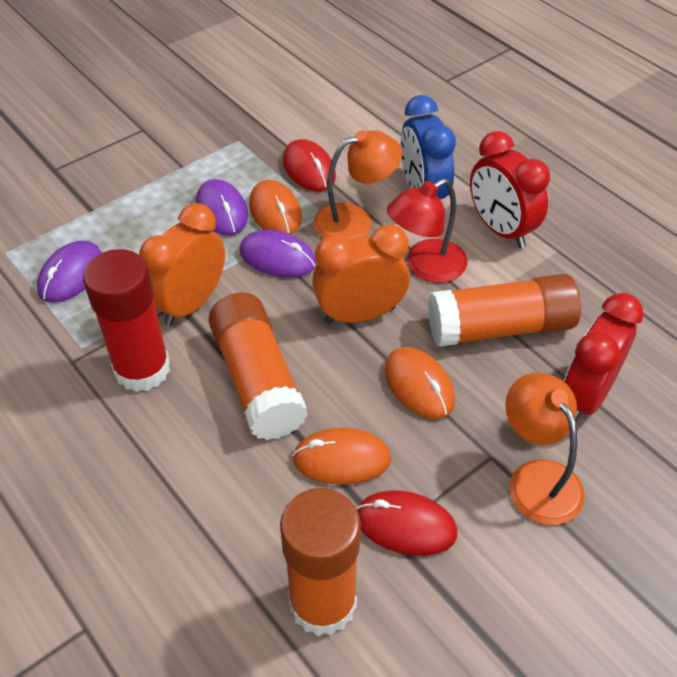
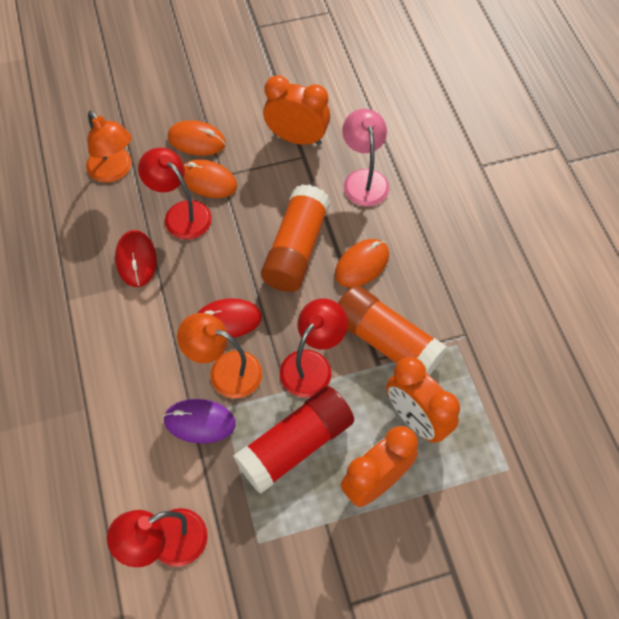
blue clock: [401,95,456,199] = 1 -> none = 0
orange clock: [139,203,225,326] [312,224,410,324] = 2 -> [263,75,330,146] [341,426,418,507] [386,357,460,443] = 3
orange glue stick: [208,293,308,440] [280,488,361,636] [428,274,581,347] = 3 -> [261,184,331,292] [338,285,448,376] = 2
pink lamp: none = 0 -> [342,109,389,207] = 1
purple mouse: [37,240,102,303] [196,179,248,236] [240,230,316,278] = 3 -> [163,399,236,444] = 1
red clock: [470,131,550,248] [563,293,644,421] = 2 -> none = 0
red lamp: [387,179,467,283] = 1 -> [107,508,208,567] [138,148,212,240] [280,298,348,398] = 3

